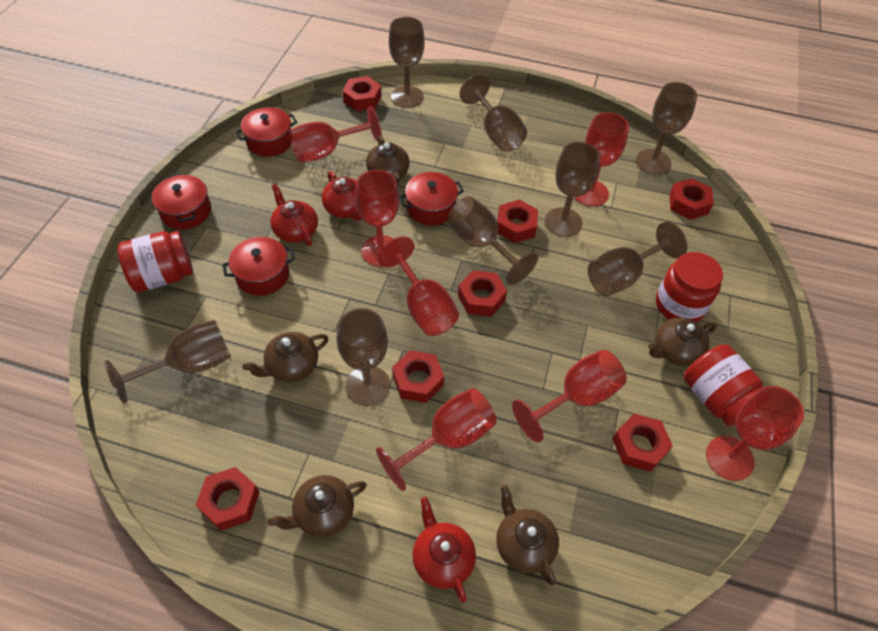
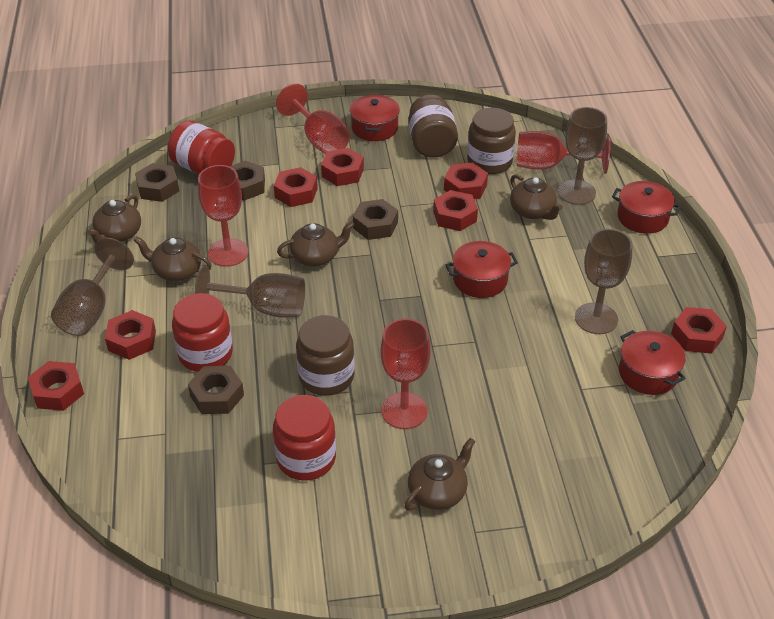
brown goblet: [105,320,231,404] [337,308,390,406] [389,17,425,108] [447,196,538,285] [460,74,527,152] [545,142,601,237] [588,222,687,296] [636,82,698,175] = 8 -> [51,238,134,336] [195,264,305,318] [558,107,607,205] [575,229,633,334] = 4
brown jar: none = 0 -> [296,315,355,396] [408,95,458,158] [467,108,516,174] = 3
brown nut: none = 0 -> [135,163,179,202] [188,366,244,414] [229,161,265,201] [353,199,398,240] = 4
red goblet: [289,106,382,163] [355,170,399,267] [376,388,497,491] [377,237,459,336] [512,350,627,443] [574,112,629,206] [706,386,804,481] = 7 -> [198,165,249,267] [276,83,350,154] [380,319,431,429] [517,131,611,174] = 4
red teapot: [270,184,318,246] [322,171,362,221] [412,497,476,602] = 3 -> none = 0

